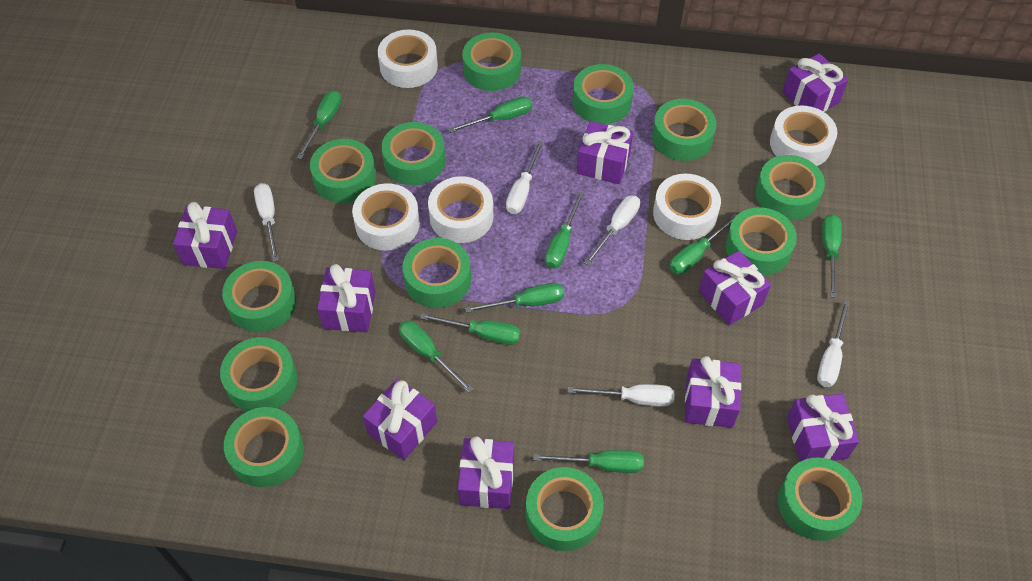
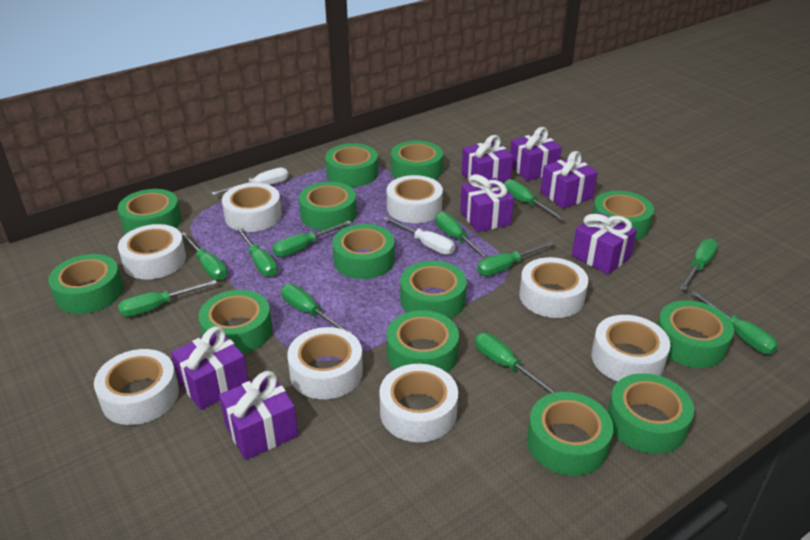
green screwdriver: [297,90,341,159] [399,321,473,393] [420,313,520,345] [448,96,532,133] [465,283,564,313] [533,450,644,473] [545,191,584,269] [670,214,737,274] [822,214,842,298] = 9 -> [118,280,217,317] [181,232,227,280] [235,227,278,277] [272,221,351,257] [281,284,352,333] [435,212,488,259] [475,333,557,394] [477,241,555,276] [504,179,565,221] [680,238,718,290] [691,291,778,354] = 11
purple gift: [173,202,237,269] [317,264,376,332] [363,378,437,460] [458,436,514,509] [577,121,633,184] [685,356,741,428] [699,250,771,325] [782,53,848,112] [787,394,859,462] = 9 -> [171,326,248,410] [219,371,298,460] [460,174,514,232] [462,135,513,183] [510,127,562,181] [540,151,598,209] [572,212,637,274] = 7
white screwdriver: [254,183,279,262] [506,141,543,214] [568,384,675,407] [584,195,640,265] [817,300,850,387] = 5 -> [212,167,288,195] [383,217,455,255] = 2
white tape: [352,183,420,250] [378,30,438,88] [428,176,493,243] [653,174,721,240] [770,106,837,166] = 5 -> [94,349,179,425] [118,224,186,280] [222,183,282,232] [287,327,363,399] [379,364,458,442] [387,175,443,223] [519,257,588,318] [591,315,670,382] = 8

